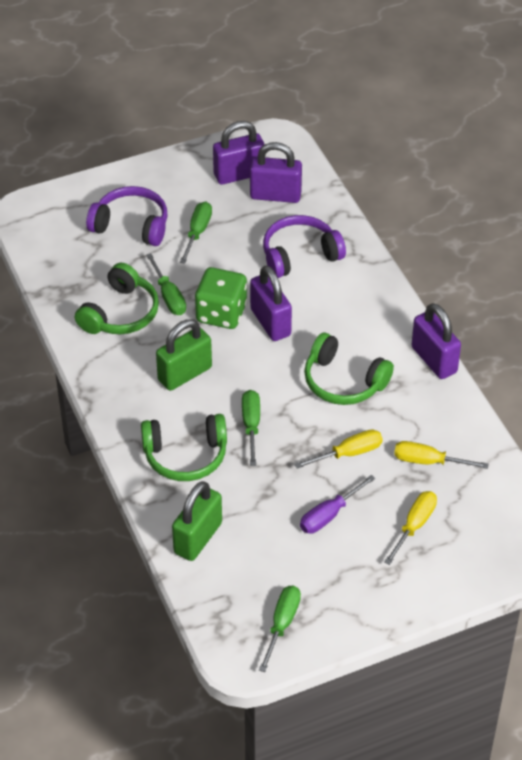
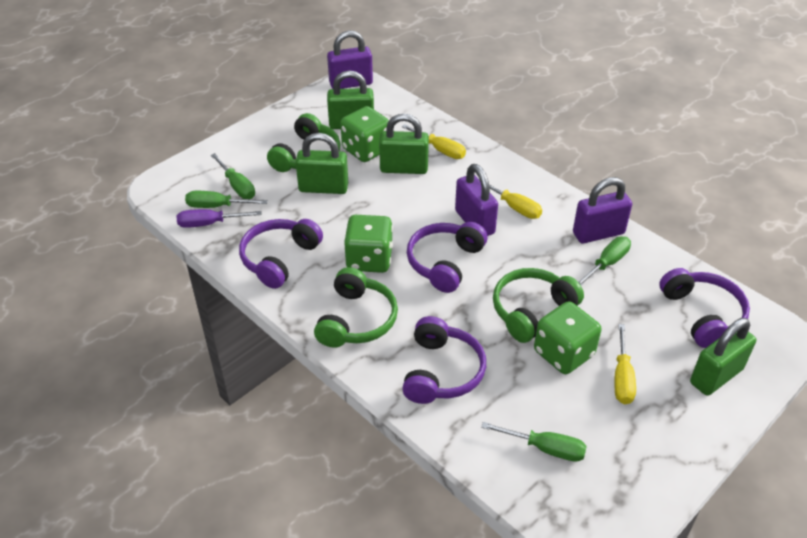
green dice: [195,267,247,329] = 1 -> [340,106,389,162] [344,215,393,273] [534,301,601,374] = 3
green padlock: [156,319,212,391] [172,481,222,561] = 2 -> [295,133,348,194] [327,70,374,129] [379,114,429,174] [690,318,756,396] = 4
purple headphones: [86,186,167,246] [263,215,346,278] = 2 -> [239,219,323,289] [402,316,486,404] [407,222,487,293] [659,268,750,348] = 4
purple padlock: [213,121,265,185] [250,142,302,203] [250,266,292,341] [411,303,461,379] = 4 -> [327,31,373,89] [455,164,498,236] [573,177,632,244] = 3

